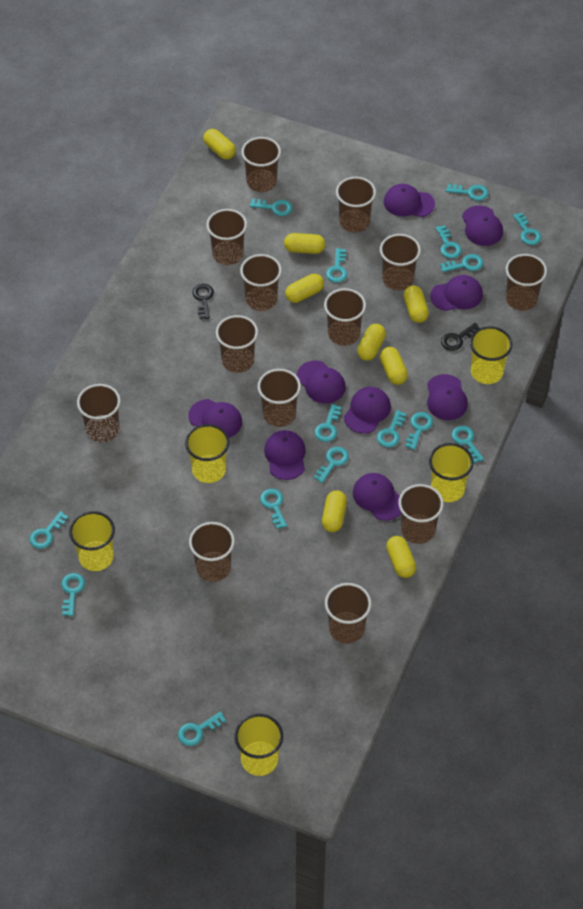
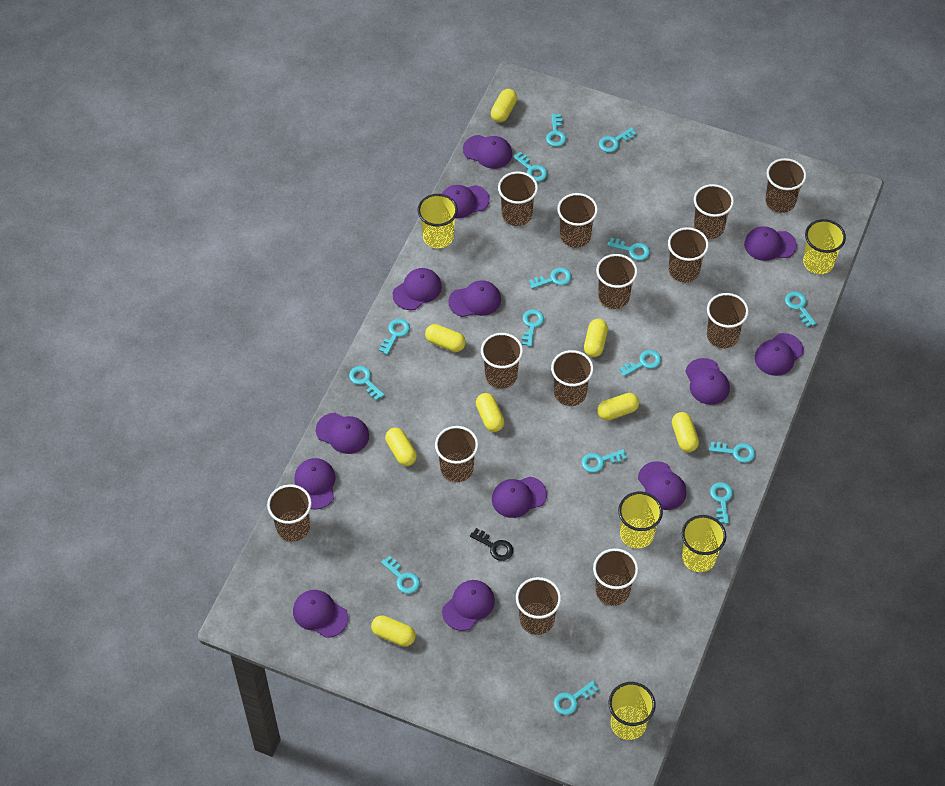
black key: [192,284,214,319] [441,323,480,351] = 2 -> [470,528,513,561] = 1
purple cap: [188,399,242,438] [264,430,306,480] [296,361,346,403] [344,387,391,434] [353,473,401,521] [384,184,435,217] [427,374,468,420] [430,275,483,311] [462,205,503,246] = 9 -> [293,590,348,638] [294,458,336,509] [316,413,369,454] [393,268,442,310] [442,185,490,218] [442,580,495,631] [448,280,501,317] [463,135,512,169] [492,477,547,518] [638,461,687,510] [685,358,730,405] [744,226,797,261] [755,333,804,376] = 13

